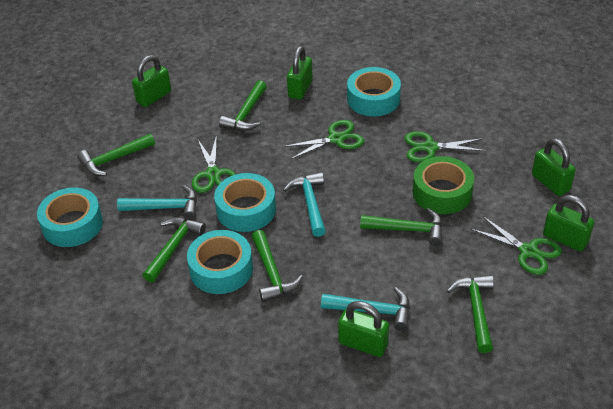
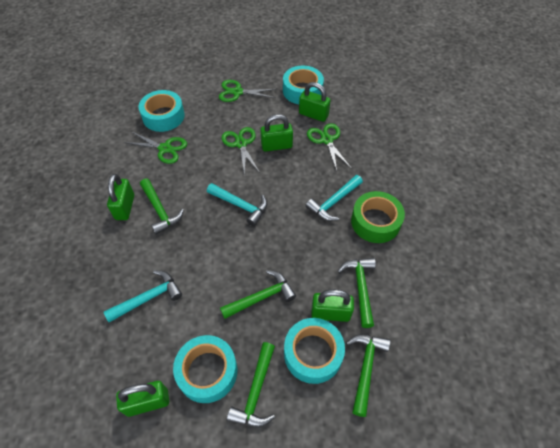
green hammer: [77,134,155,176] [143,217,206,283] [219,80,267,131] [252,230,303,302] [360,208,443,246] [447,275,494,353] = 6 -> [140,179,184,235] [220,270,296,319] [227,342,275,427] [338,258,376,328] [346,334,390,417] = 5

